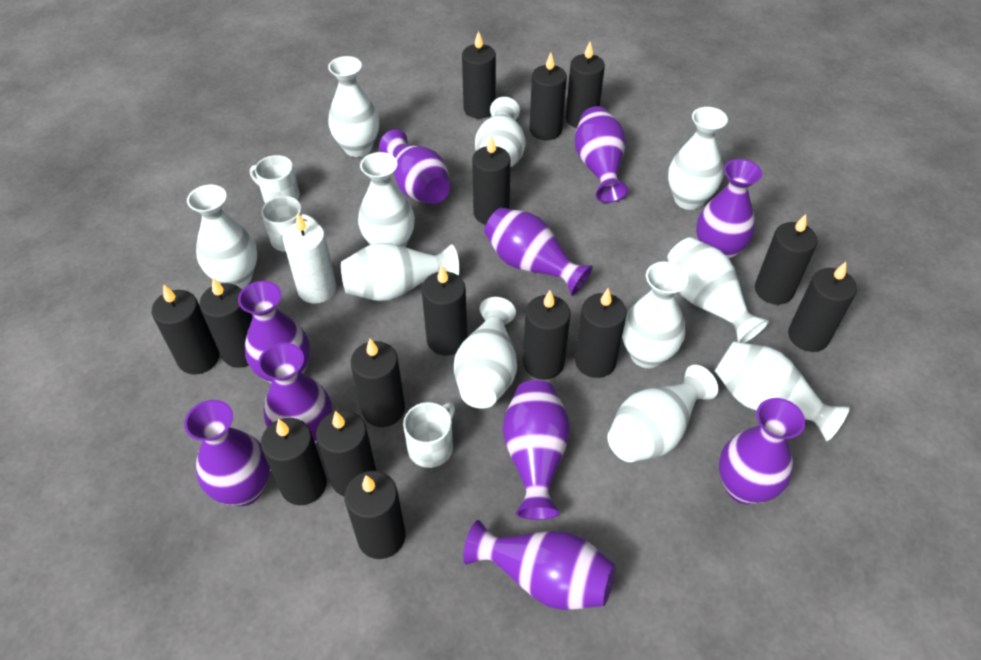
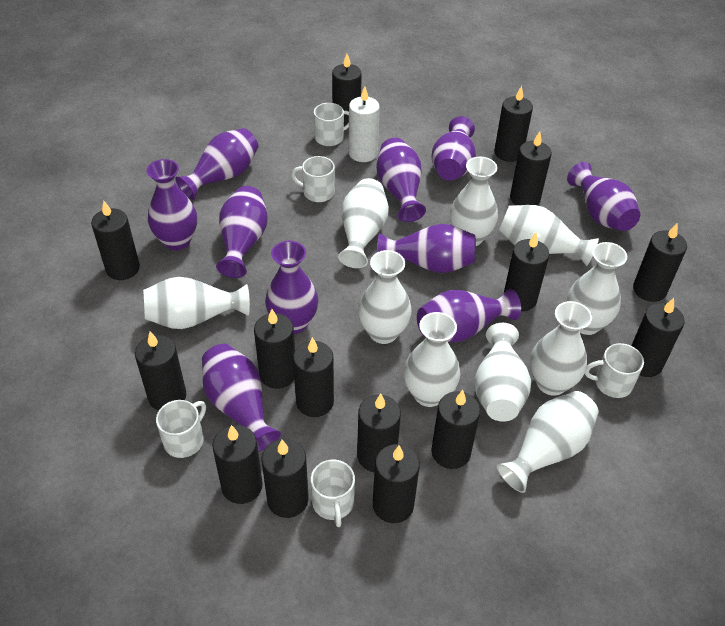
white mug: [250,155,300,203] [262,196,318,252] [403,402,455,468] = 3 -> [156,400,206,458] [291,156,335,202] [311,460,355,527] [314,103,349,146] [585,343,644,398] = 5
white vase: [187,185,257,289] [328,56,379,157] [341,243,459,301] [358,152,415,247] [454,297,517,409] [475,97,526,168] [607,365,718,462] [622,262,688,368] [667,237,769,343] [668,107,728,210] [715,341,850,441] = 11 -> [143,277,250,329] [338,178,389,268] [358,250,412,344] [404,312,460,407] [450,157,498,246] [474,323,531,422] [497,391,599,493] [499,205,599,266] [530,301,592,396] [567,242,627,335] = 10

